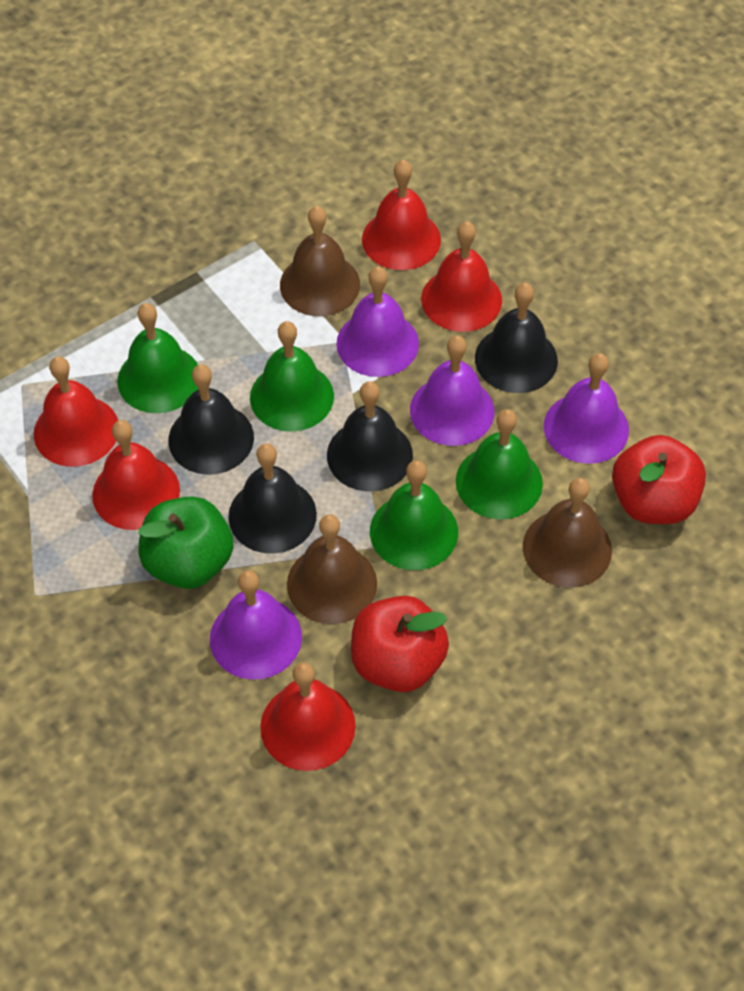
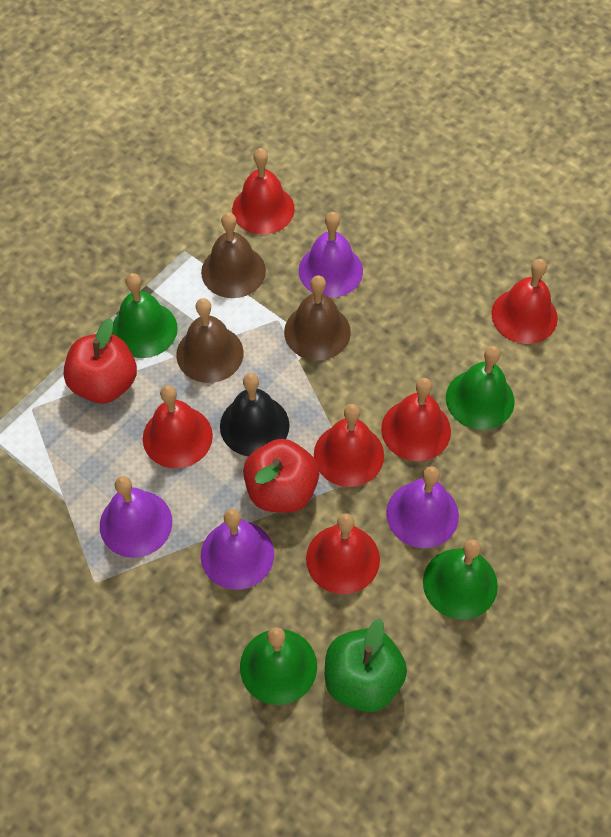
black bell: [168,364,254,475] [228,444,317,554] [327,381,413,492] [475,283,558,393] = 4 -> [220,373,289,456] = 1
red bell: [34,356,118,467] [92,420,180,530] [260,662,356,771] [362,160,441,270] [421,221,502,332] = 5 -> [143,385,213,469] [232,148,295,235] [306,513,380,594] [314,404,384,487] [381,378,451,461] [491,259,558,344] = 6

